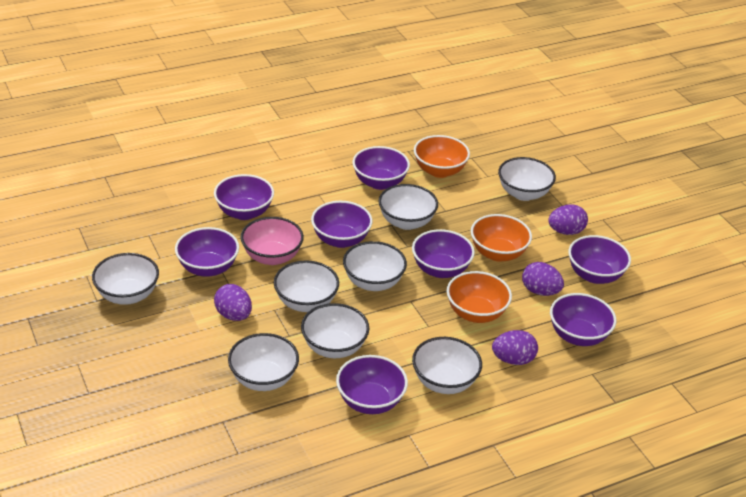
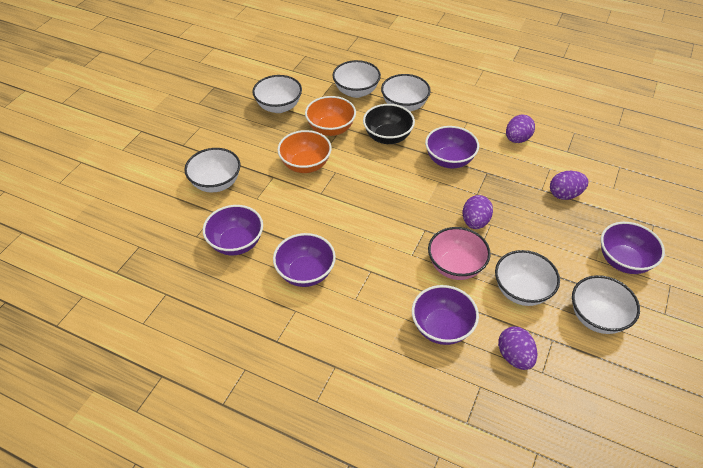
black bowl: none = 0 -> [363,104,415,144] = 1
orange bowl: [414,135,470,178] [447,271,512,323] [471,214,532,262] = 3 -> [277,130,332,173] [305,96,356,136] = 2
purple bowl: [175,227,239,277] [214,174,274,220] [311,201,372,248] [336,355,408,414] [353,146,410,190] [412,229,475,278] [550,293,616,346] [568,235,631,284] = 8 -> [203,205,263,255] [273,233,336,287] [412,285,479,345] [425,126,479,169] [601,222,665,274] = 5
white bowl: [92,253,159,305] [228,333,299,391] [274,260,339,312] [301,303,369,358] [343,241,407,291] [379,184,438,230] [412,337,482,394] [498,157,556,201] = 8 -> [184,148,241,192] [253,75,302,113] [332,60,381,98] [381,74,431,112] [495,250,560,306] [572,275,640,334] = 6

